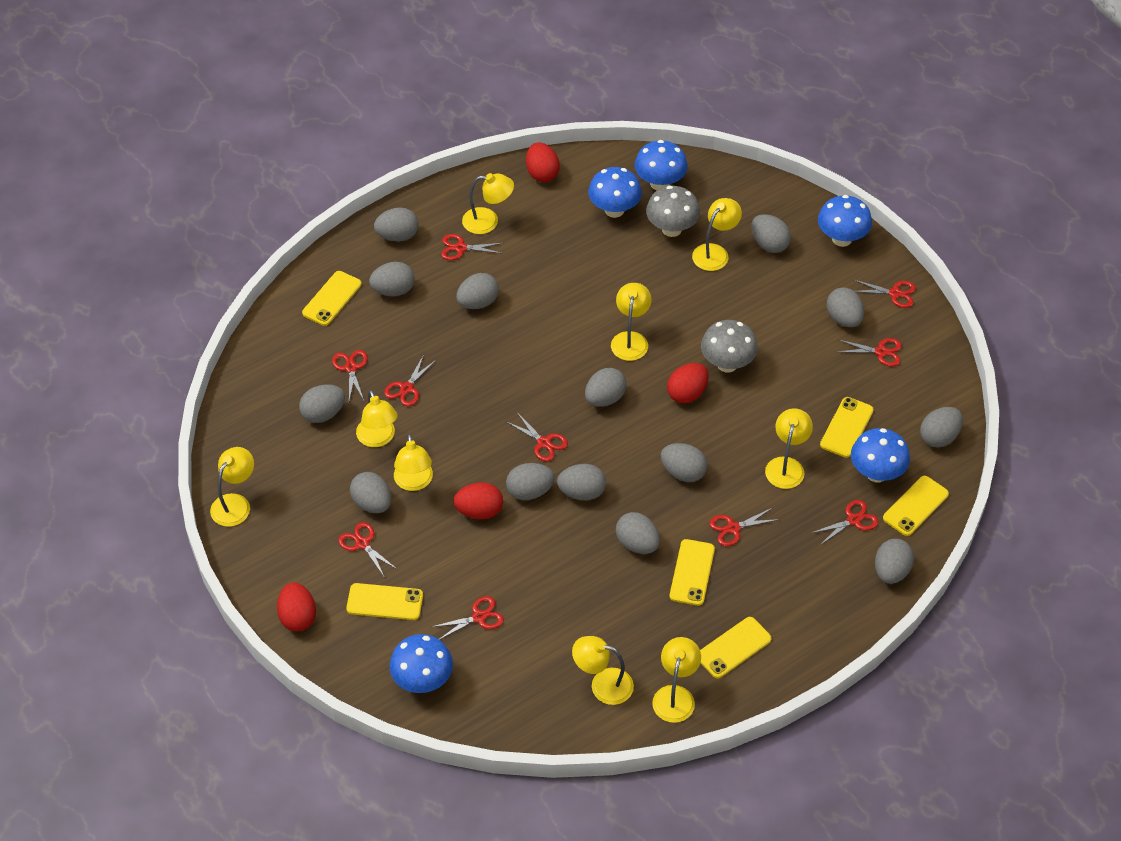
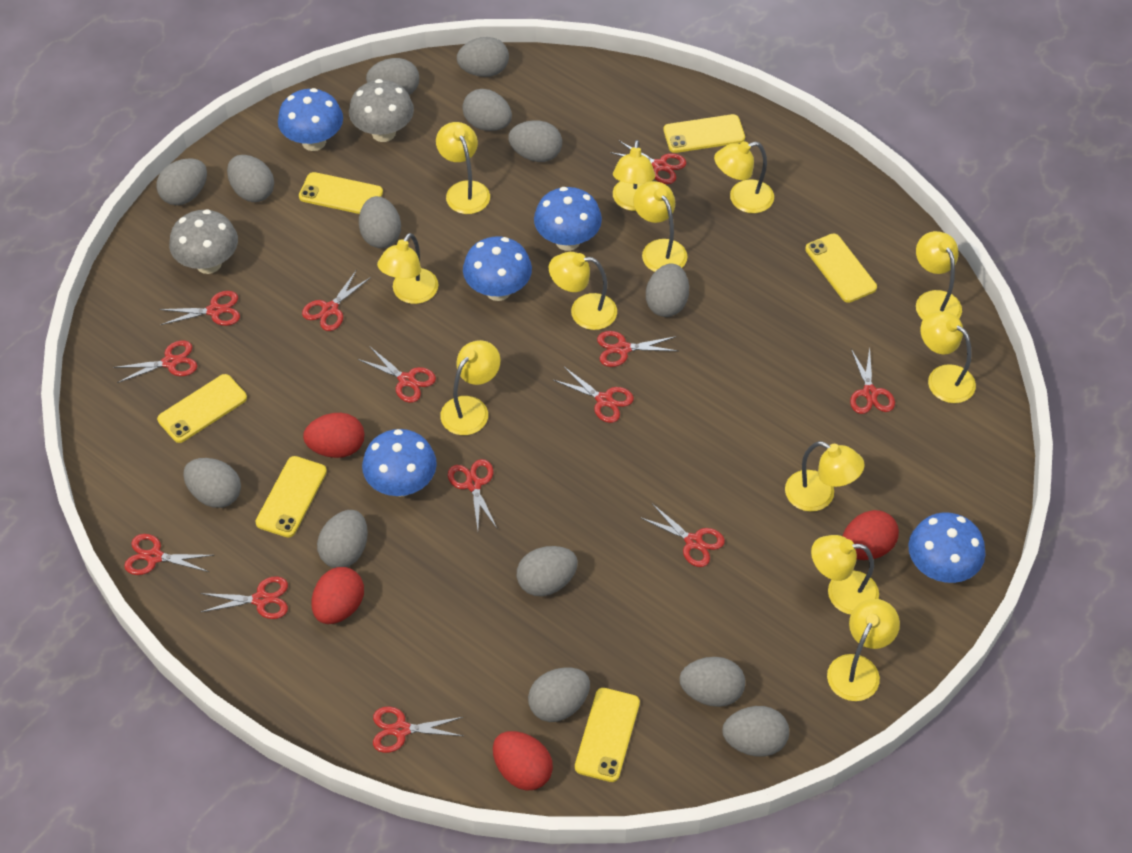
red scissors: [332,350,368,401] [338,522,398,578] [384,355,437,406] [432,596,504,640] [441,234,503,260] [507,414,568,462] [709,508,780,547] [811,500,879,546] [838,338,902,367] [854,280,916,308] = 10 -> [113,340,197,383] [124,534,214,575] [159,291,240,326] [201,576,288,619] [302,270,371,331] [358,347,436,403] [373,706,463,753] [448,459,498,530] [553,367,634,423] [597,331,678,367] [610,140,686,184] [640,504,725,567] [850,347,895,414] = 13
yellow lamp: [210,447,254,527] [356,390,398,447] [394,433,433,491] [462,173,514,234] [572,636,634,705] [611,283,652,361] [652,637,701,723] [692,198,742,271] [765,408,813,489] = 9 -> [377,233,438,304] [436,122,490,214] [440,340,500,435] [549,252,617,330] [613,140,655,211] [633,181,687,272] [714,141,774,213] [785,441,865,512] [811,535,879,615] [827,599,900,701] [916,231,962,320] [921,311,976,403] = 12

